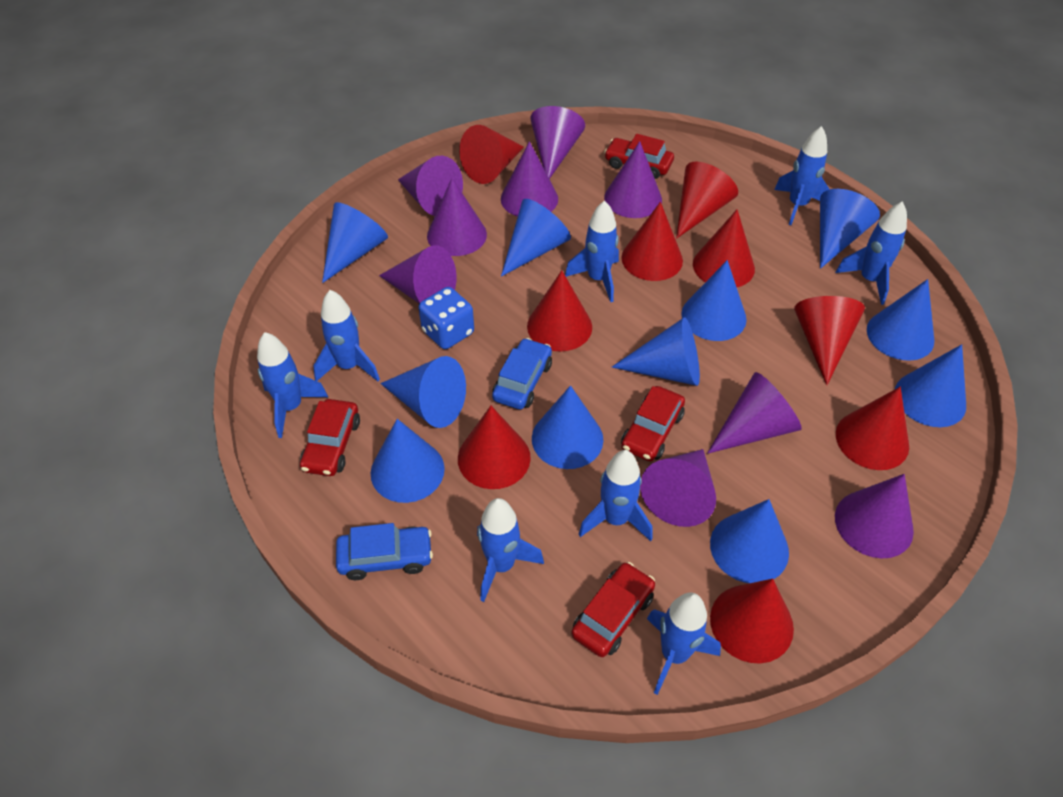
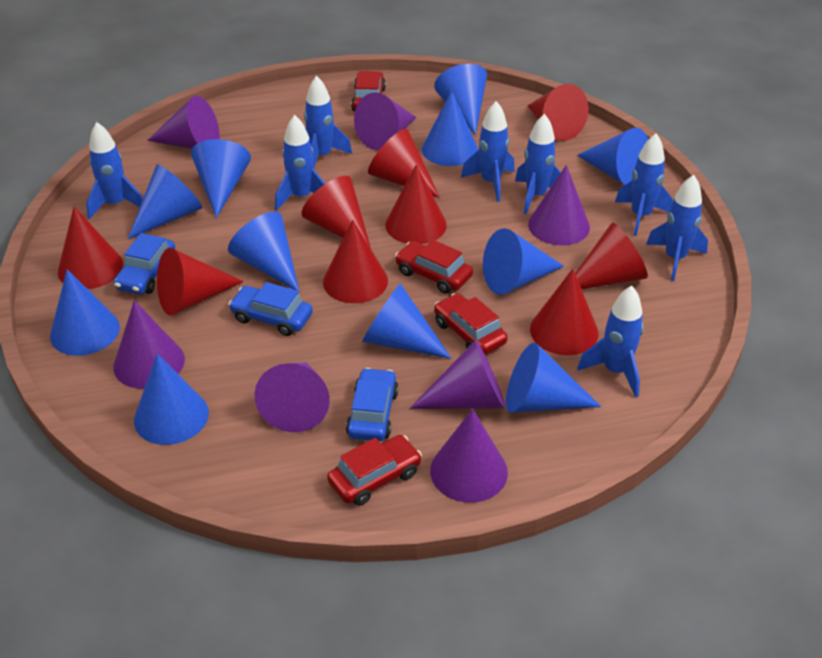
blue car: [336,523,433,580] [492,338,552,410] = 2 -> [114,233,175,294] [229,282,313,336] [346,368,399,441] = 3
blue dice: [419,287,474,349] = 1 -> none = 0
purple cone: [379,245,456,304] [398,156,463,216] [427,178,487,256] [501,141,558,217] [530,106,585,179] [604,141,662,218] [640,449,716,527] [707,372,802,454] [835,474,914,558] = 9 -> [113,300,185,389] [147,96,220,149] [255,362,330,432] [354,93,416,150] [410,340,505,409] [430,409,508,503] [528,165,590,245] = 7

